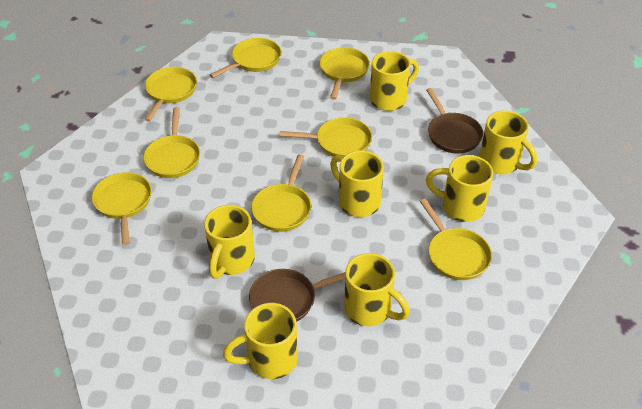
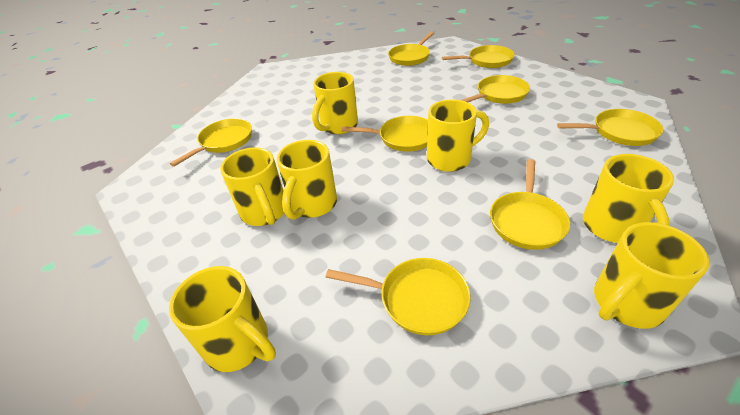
brown pan: [249,269,345,322] [426,88,483,154] = 2 -> none = 0

